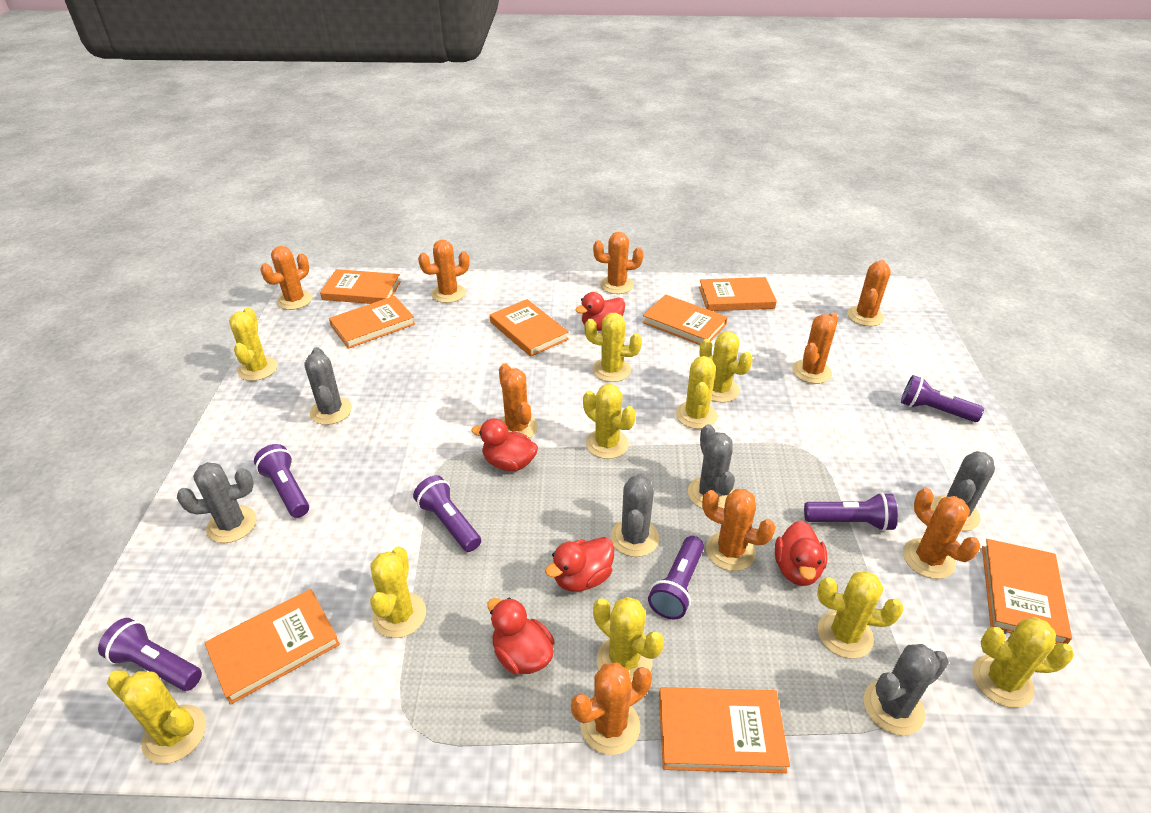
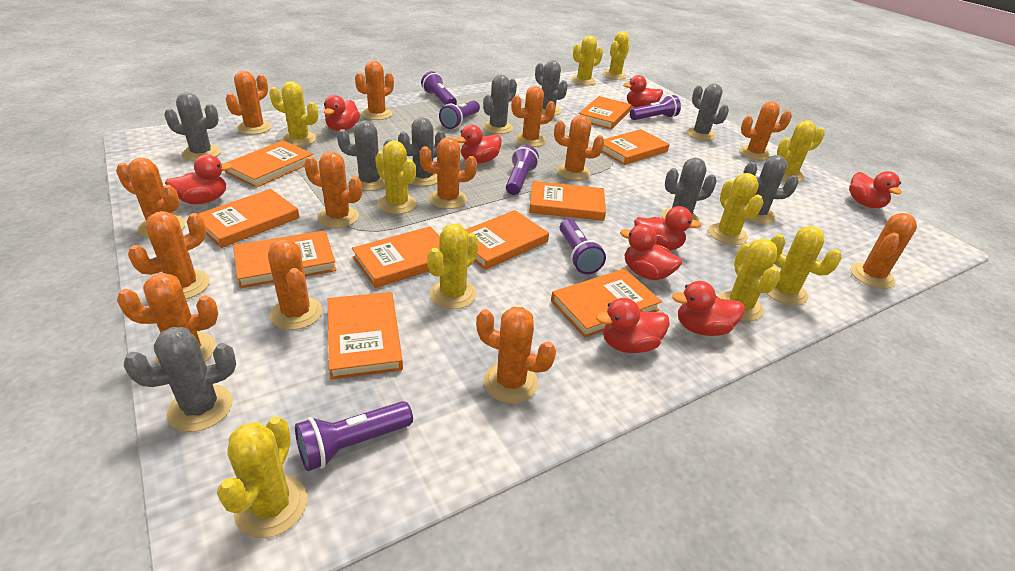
grey cactus: [177,462,257,543] [304,347,352,425] [611,474,659,557] [688,424,735,509] [864,644,949,735] [931,451,995,531] = 6 -> [124,327,236,432] [164,92,221,161] [337,120,392,191] [398,117,446,186] [483,75,517,134] [535,60,568,116] [661,158,717,228] [687,84,729,140] [743,155,799,224] = 9
orange book: [205,589,340,705] [320,269,401,304] [329,296,415,349] [490,299,569,357] [642,294,728,345] [659,687,790,773] [699,277,777,311] [982,539,1072,644] = 8 -> [198,189,300,248] [225,140,313,188] [233,230,337,288] [328,292,403,380] [352,226,440,288] [465,210,549,270] [529,181,606,221] [551,269,662,338] [579,96,631,129] [602,129,669,165] = 10
orange cactus: [260,246,312,310] [418,240,470,303] [499,363,538,438] [571,662,652,755] [593,232,643,294] [702,489,776,571] [792,312,838,384] [847,260,891,326] [903,488,980,579] = 9 -> [116,158,186,238] [117,273,218,366] [128,211,210,299] [226,71,272,135] [268,239,322,330] [304,152,362,228] [355,61,394,120] [420,137,477,209] [476,307,556,403] [511,86,556,147] [554,115,604,180] [739,101,792,160] [851,213,917,289] = 13
red duck: [471,418,538,471] [487,598,554,675] [545,537,614,592] [575,292,625,331] [775,521,827,586] = 5 -> [165,154,232,204] [324,95,360,131] [455,124,502,164] [596,298,670,353] [620,224,682,280] [623,75,663,108] [634,206,701,251] [672,281,745,336] [849,171,902,208] = 9

